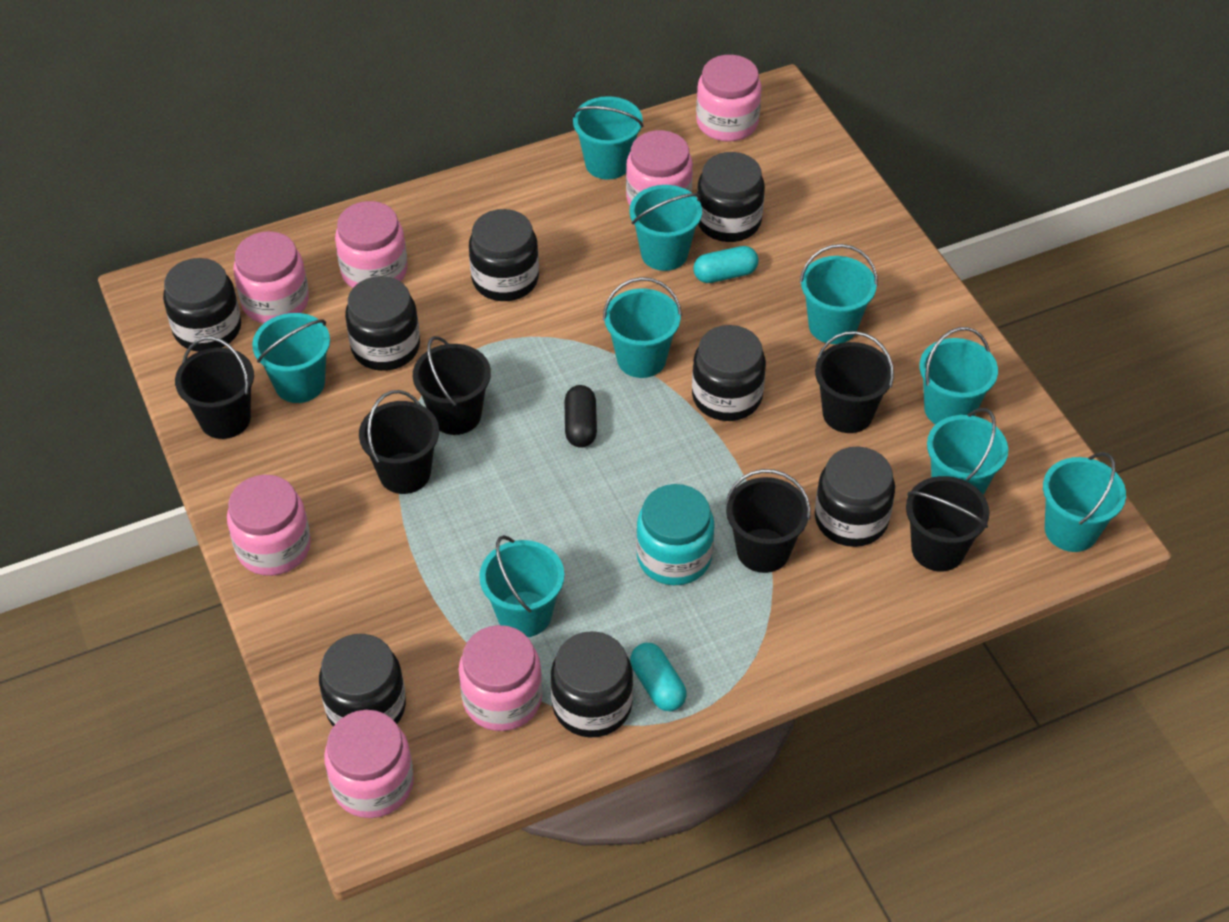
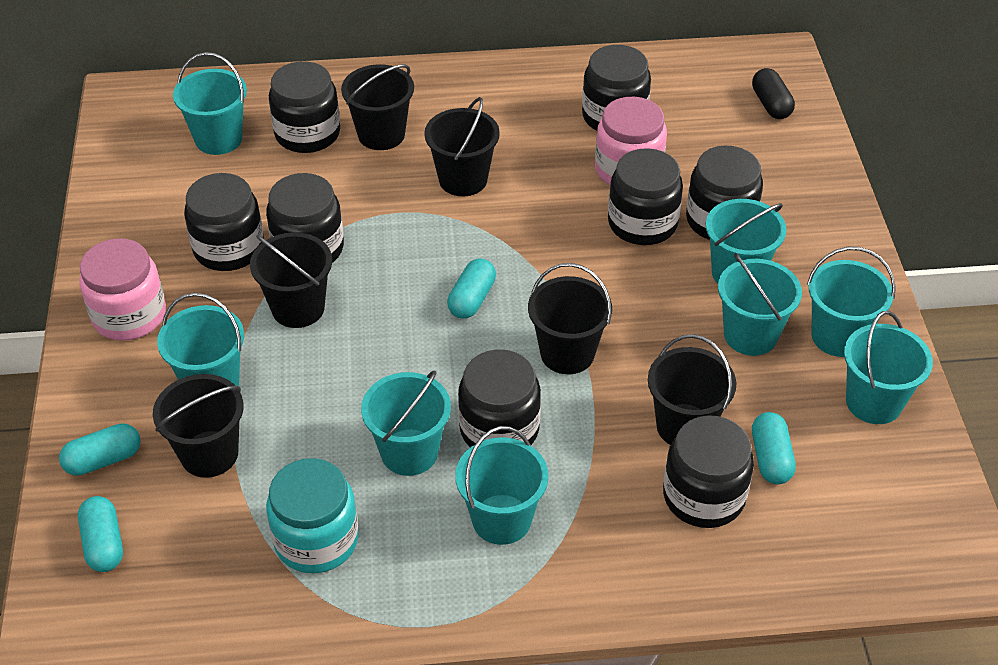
pink jar: [227,475,311,576] [233,231,309,324] [324,710,414,818] [335,201,408,288] [459,625,542,731] [626,130,693,205] [696,55,762,142] = 7 -> [79,238,166,341] [595,97,667,185] = 2
turquoise bucket: [252,313,330,403] [479,535,564,637] [572,96,644,180] [603,277,682,378] [629,185,702,271] [799,244,878,344] [920,327,998,424] [927,408,1008,495] [1043,452,1126,552] = 9 -> [157,293,244,386] [173,52,247,155] [361,370,451,476] [455,426,549,545] [706,199,787,284] [718,253,802,356] [807,247,896,357] [844,311,933,424] = 8
turquoise capsule: [630,643,687,711] [693,246,759,283] = 2 -> [59,423,141,476] [78,496,123,572] [447,258,496,319] [752,412,796,484] = 4

